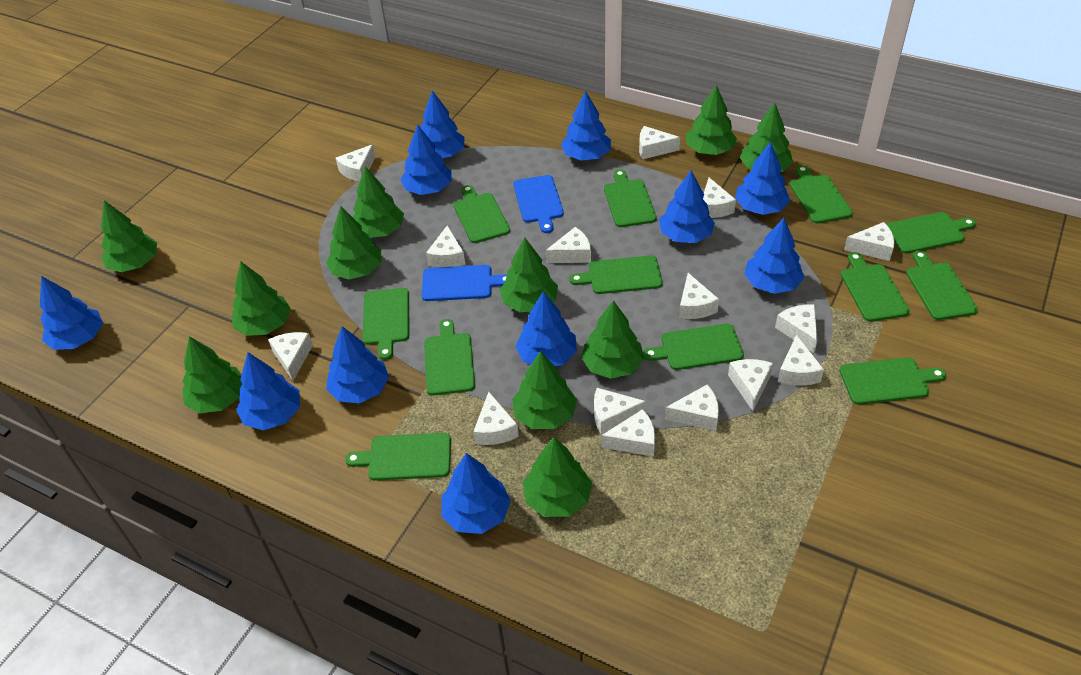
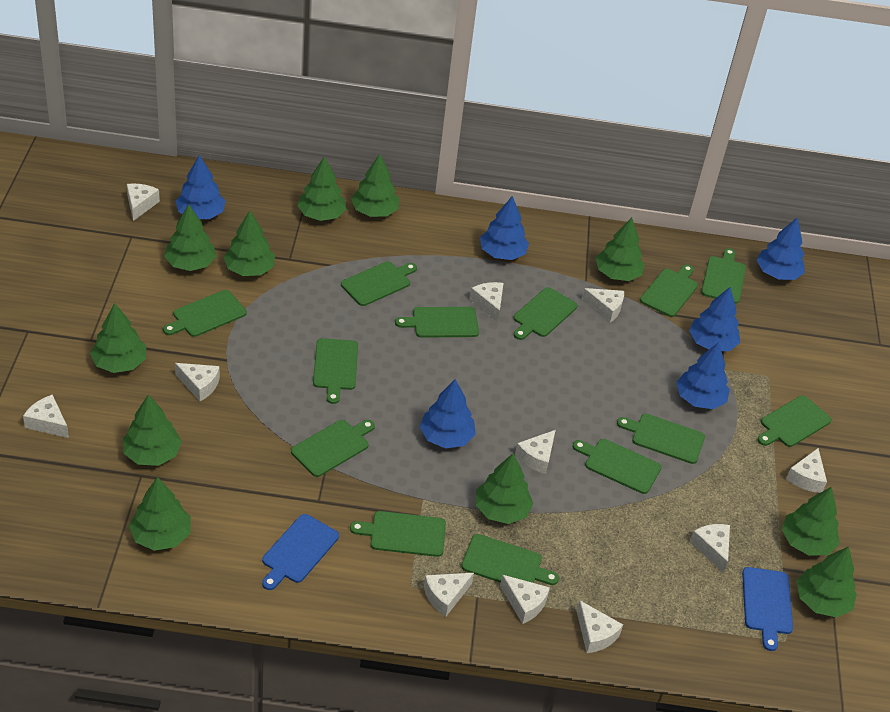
blue tree: [40,276,103,350] [236,352,300,430] [326,326,389,403] [400,125,452,195] [420,90,465,158] [441,453,511,534] [515,291,577,366] [561,91,611,160] [659,170,715,243] [735,142,790,215] [744,218,804,294] = 11 -> [175,155,226,219] [420,379,476,449] [480,196,529,260] [676,342,730,409] [689,287,740,351] [757,217,805,280] = 6
green cutting board: [345,433,451,481] [362,288,409,360] [424,319,475,395] [454,185,510,243] [570,255,663,294] [604,169,657,227] [643,324,744,370] [790,165,853,223] [840,357,946,405] [841,252,910,322] [886,212,976,254] [906,250,978,320] = 12 -> [163,290,247,337] [291,420,375,477] [313,338,358,404] [341,261,417,306] [350,511,446,557] [395,307,479,338] [461,534,559,585] [513,287,577,340] [572,439,661,494] [617,414,705,464] [640,264,698,317] [701,248,746,304] [758,395,832,447] = 13
white cheese: [268,332,313,381] [336,145,375,182] [426,225,465,267] [473,392,519,445] [546,227,591,263] [594,388,646,435] [601,409,655,457] [639,126,680,160] [665,384,719,431] [679,273,719,319] [703,178,736,218] [728,359,773,411] [775,305,817,353] [778,335,824,386] [844,222,894,261] = 15 -> [23,394,69,438] [127,183,160,221] [175,363,220,401] [424,573,474,617] [470,282,504,322] [500,575,550,624] [515,430,556,474] [577,601,623,653] [582,288,624,323] [690,524,730,573] [786,448,827,493] = 11

